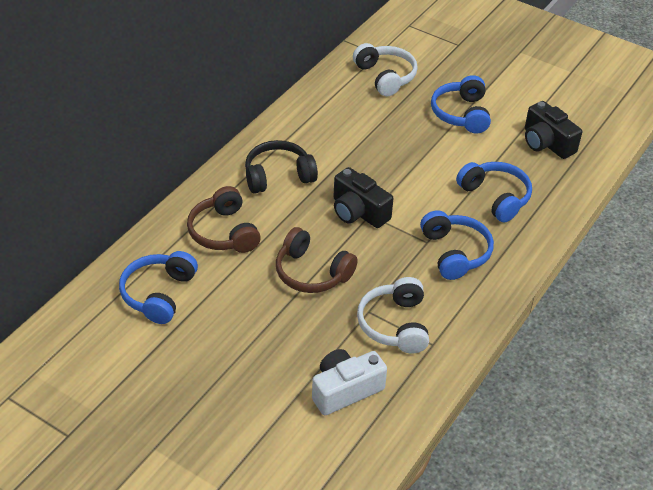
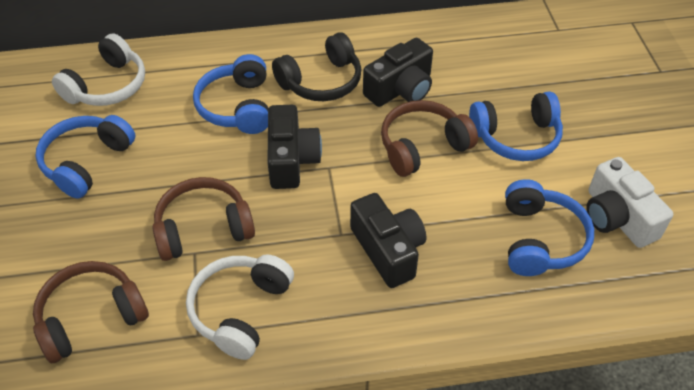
black camera: [333,167,393,228] [525,101,582,159] = 2 -> [267,105,322,189] [350,193,426,288] [363,38,433,107] = 3
brown headphones: [187,186,261,253] [276,227,358,293] = 2 -> [33,261,149,363] [152,177,255,261] [381,100,478,177] = 3

